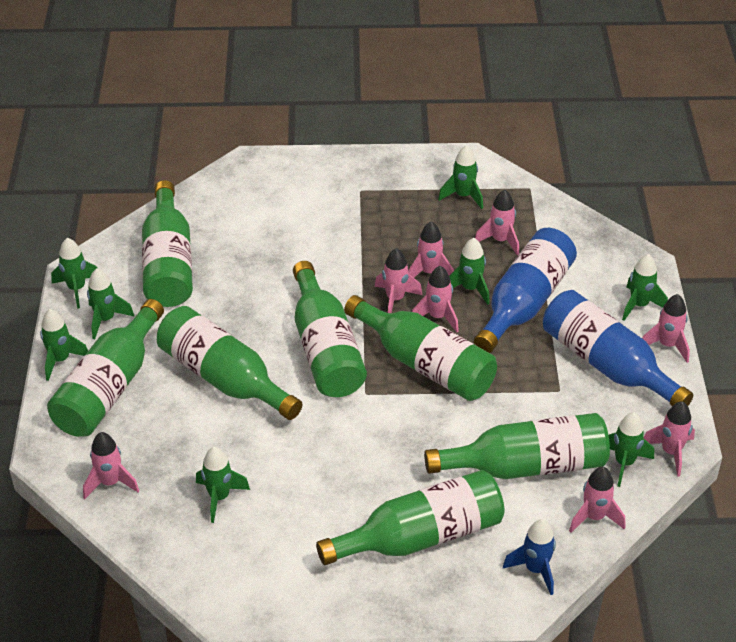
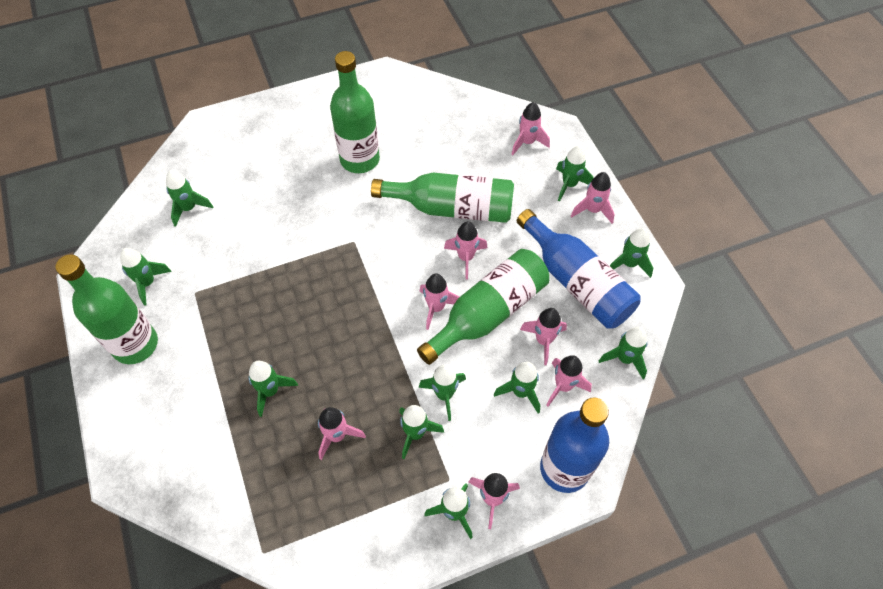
blue rocket: [503,519,556,595] = 1 -> none = 0
green bottle: [47,299,164,437] [142,180,193,307] [157,306,302,420] [293,261,367,397] [316,470,505,565] [344,295,497,401] [424,413,610,479] = 7 -> [55,254,158,364] [330,51,380,173] [371,173,514,223] [417,249,549,365] = 4
green rocket: [40,309,88,381] [51,238,98,309] [87,268,134,339] [196,447,250,523] [438,145,483,209] [449,238,490,305] [609,412,654,487] [622,254,668,321] = 8 -> [120,248,172,306] [166,170,213,227] [248,361,298,417] [399,405,444,459] [419,364,466,421] [424,483,473,539] [494,362,540,414] [556,146,594,201] [599,327,647,379] [610,228,653,278] = 10

